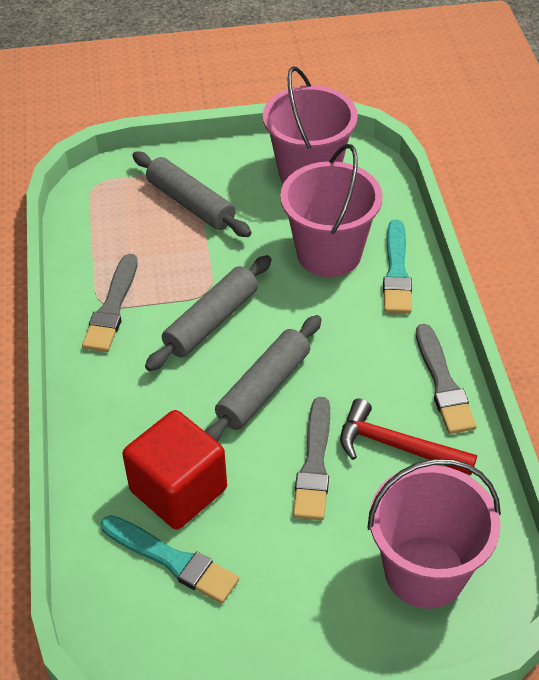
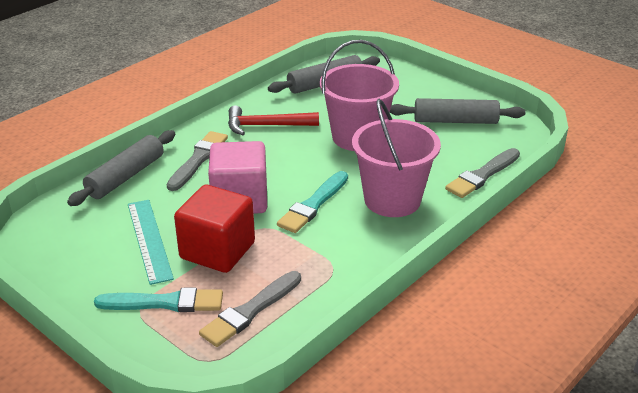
pink bucket: [263,67,358,184] [280,144,383,277] [367,459,501,609] = 3 -> [320,40,399,151] [352,99,441,217] = 2
pink cube: none = 0 -> [208,141,267,214] = 1
turquoise ruler: none = 0 -> [128,200,174,285] = 1

